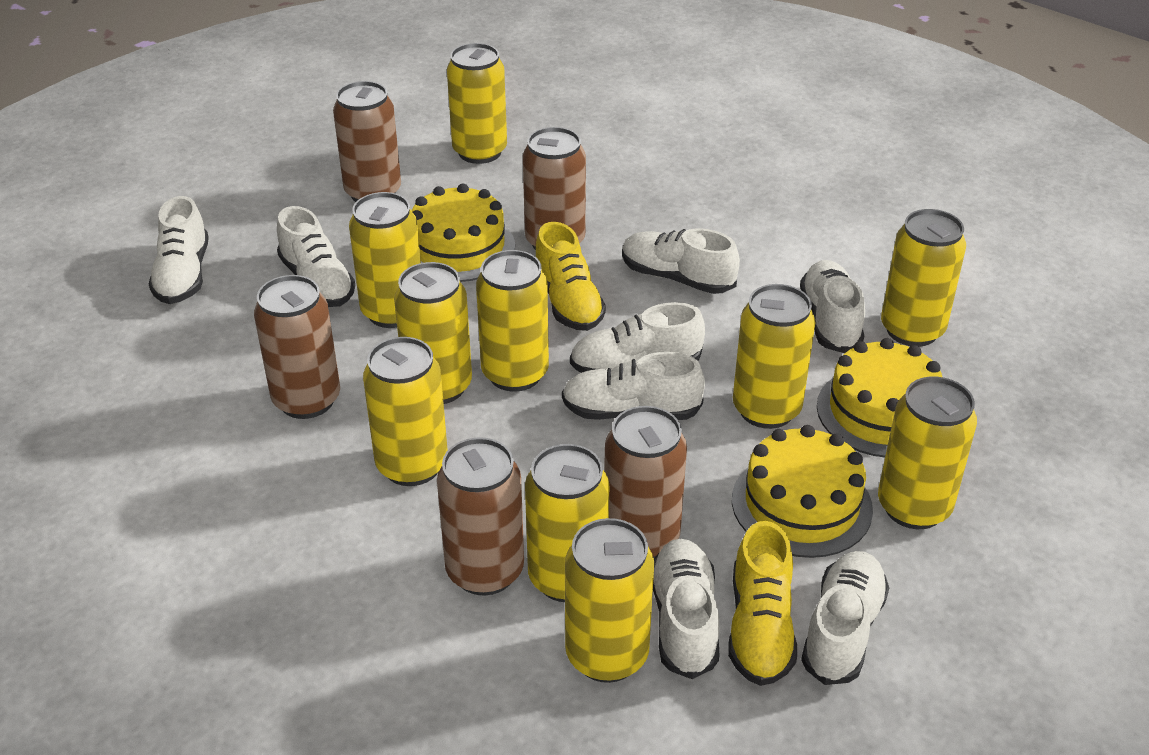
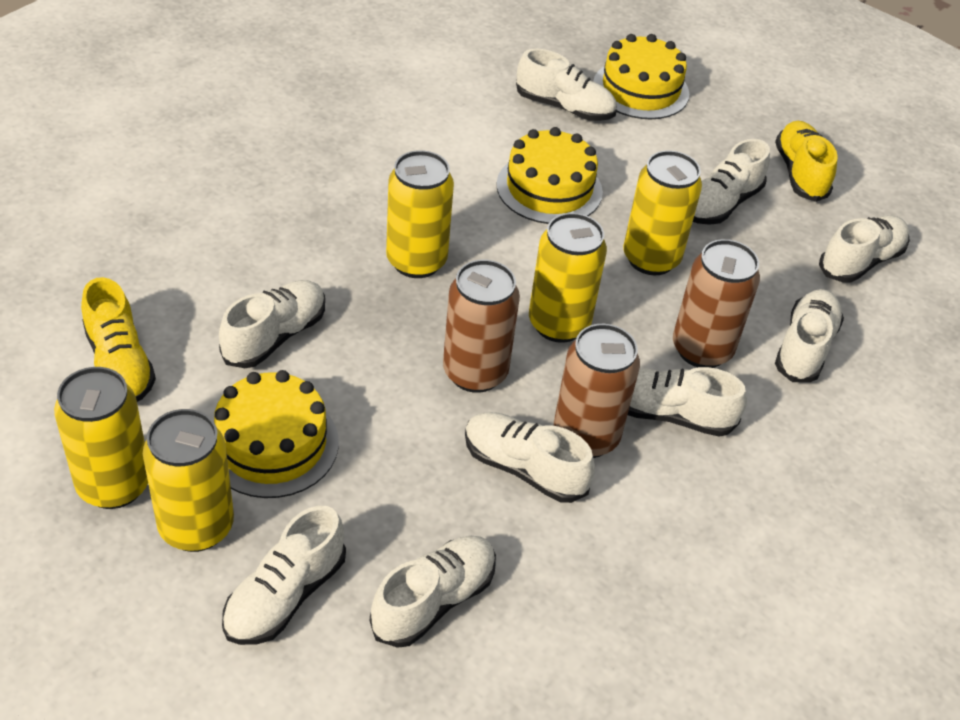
brown can: [254,275,340,419] [333,81,401,202] [437,437,524,596] [523,127,586,250] [604,406,687,558] = 5 -> [443,260,520,393] [554,324,640,458] [673,239,760,368] = 3
white shoe: [149,196,209,304] [277,206,355,307] [562,352,705,420] [570,302,705,373] [622,228,740,294] [653,539,719,679] [800,260,865,353] [801,551,889,685] = 8 -> [219,280,325,368] [222,506,346,645] [370,536,496,648] [465,412,595,503] [516,49,617,121] [628,367,747,437] [693,139,770,225] [775,289,844,382] [819,215,910,282] = 9
yellow can: [349,192,421,328] [363,337,448,486] [394,262,472,404] [447,43,507,164] [476,250,549,392] [525,444,609,602] [565,518,654,683] [733,284,815,429] [878,376,977,529] [881,209,966,347] = 10 -> [54,367,148,509] [143,409,234,552] [386,150,454,278] [529,213,607,343] [623,150,702,275] = 5

